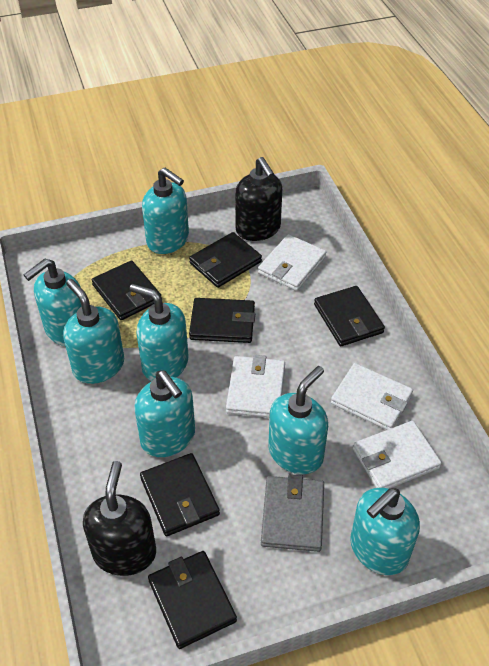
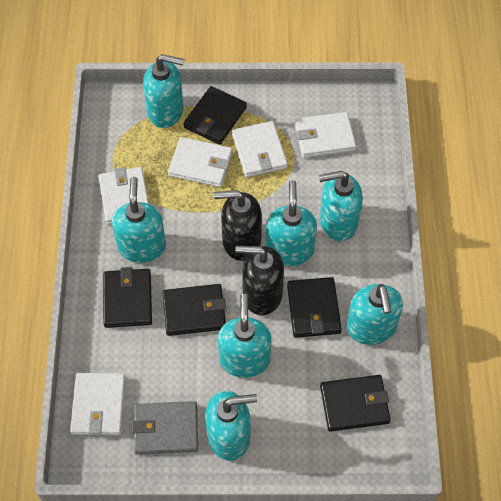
black wallet: [92,260,161,320] [140,453,220,536] [148,551,237,649] [189,232,262,288] [189,298,255,343] [314,286,385,346] = 6 -> [103,267,152,328] [162,284,226,336] [184,86,247,145] [287,277,342,338] [320,375,391,432] = 5
white wallet: [226,355,285,418] [258,234,326,291] [331,363,413,430] [353,421,442,489] = 4 -> [70,373,126,435] [98,167,149,225] [168,137,232,187] [232,121,288,178] [295,112,356,158] = 5

